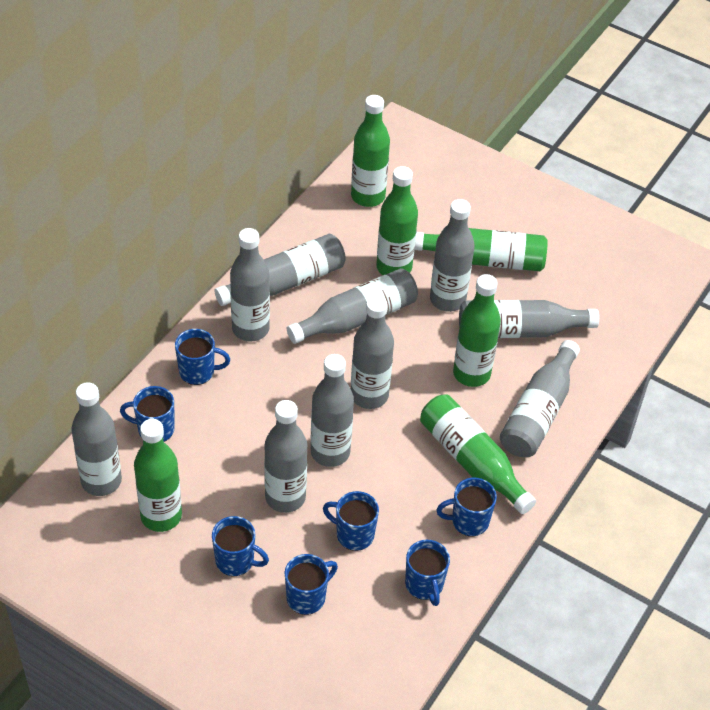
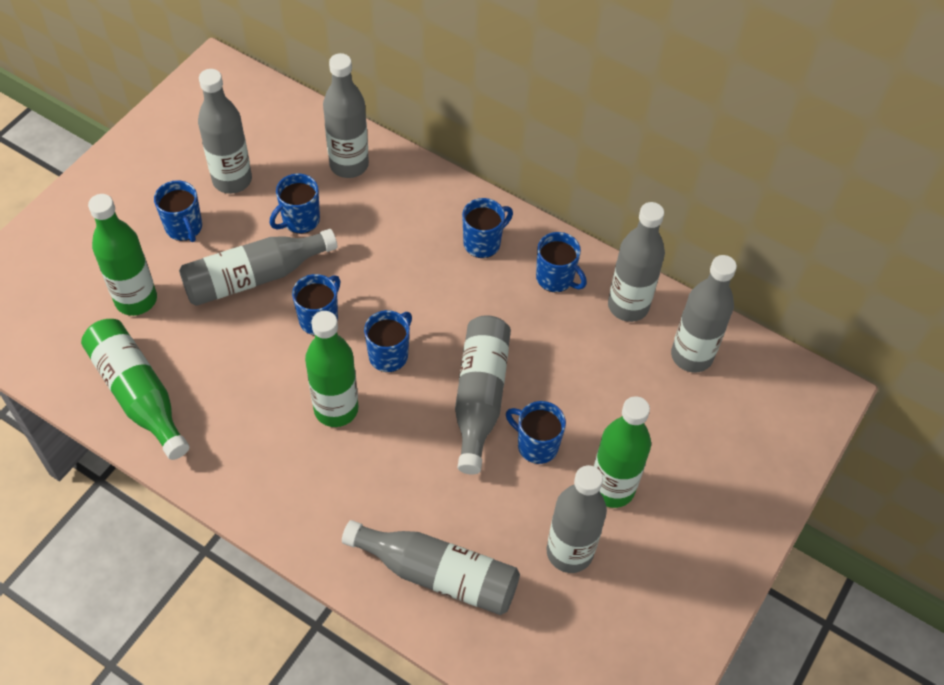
green bottle: [134,419,182,532] [351,95,390,207] [377,166,418,275] [415,228,548,271] [420,395,536,514] [453,274,501,387] = 6 -> [81,319,189,460] [88,194,157,316] [305,311,359,427] [594,396,651,508] = 4
grey bottle: [71,382,122,496] [215,234,346,306] [230,228,270,342] [264,400,307,513] [287,268,418,344] [311,354,354,467] [351,296,394,409] [430,199,475,312] [459,300,599,338] [500,340,580,457] = 10 -> [179,229,337,306] [198,69,252,194] [323,53,369,178] [342,520,520,615] [455,315,511,474] [546,465,607,573] [608,202,665,322] [671,255,737,373] = 8

